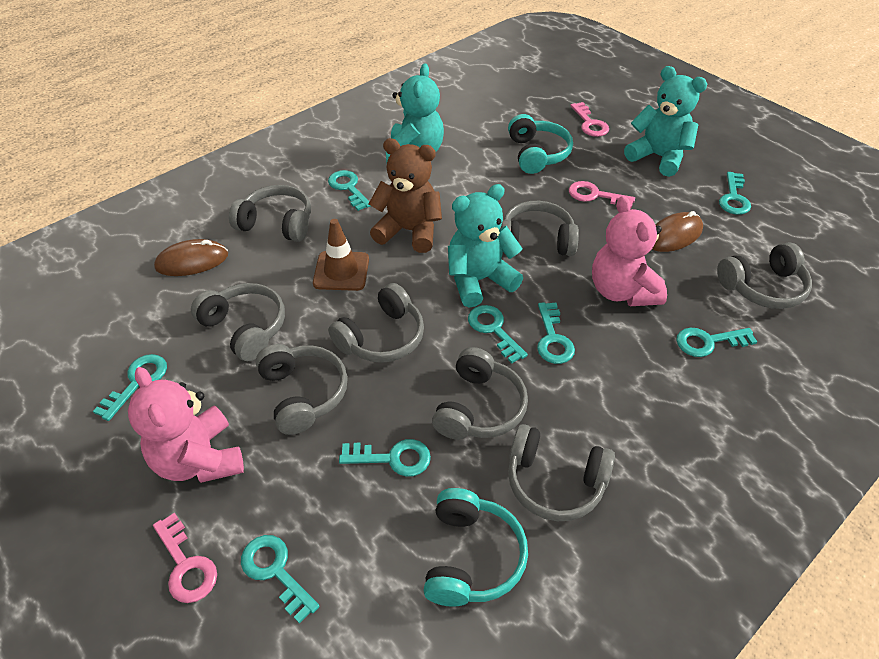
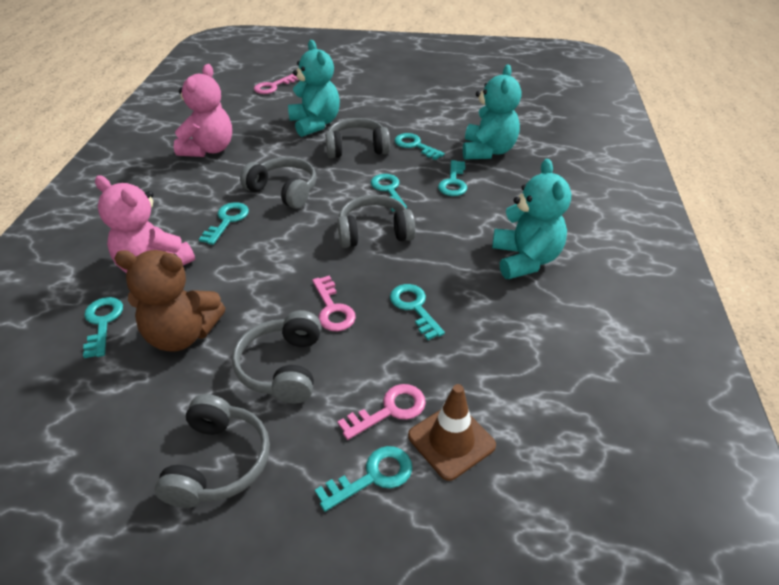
brown mouse: [154,239,228,276] [652,211,703,252] = 2 -> none = 0
grey headphones: [191,283,285,361] [229,185,311,242] [256,344,348,435] [328,283,424,363] [432,347,528,440] [501,201,579,256] [508,424,615,521] [717,242,812,309] = 8 -> [155,394,270,508] [232,310,321,404] [240,157,316,209] [325,118,390,158] [337,195,415,248] = 5
turquoise headphones: [423,488,528,607] [508,114,573,174] = 2 -> none = 0
turquoise key: [93,354,167,421] [241,535,320,624] [328,170,371,211] [339,439,431,477] [468,305,528,363] [537,302,575,364] [676,328,757,357] [719,172,751,215] = 8 -> [83,297,123,358] [199,202,249,245] [315,446,412,512] [371,174,407,212] [390,284,445,340] [394,133,445,160] [438,160,467,196] = 7

